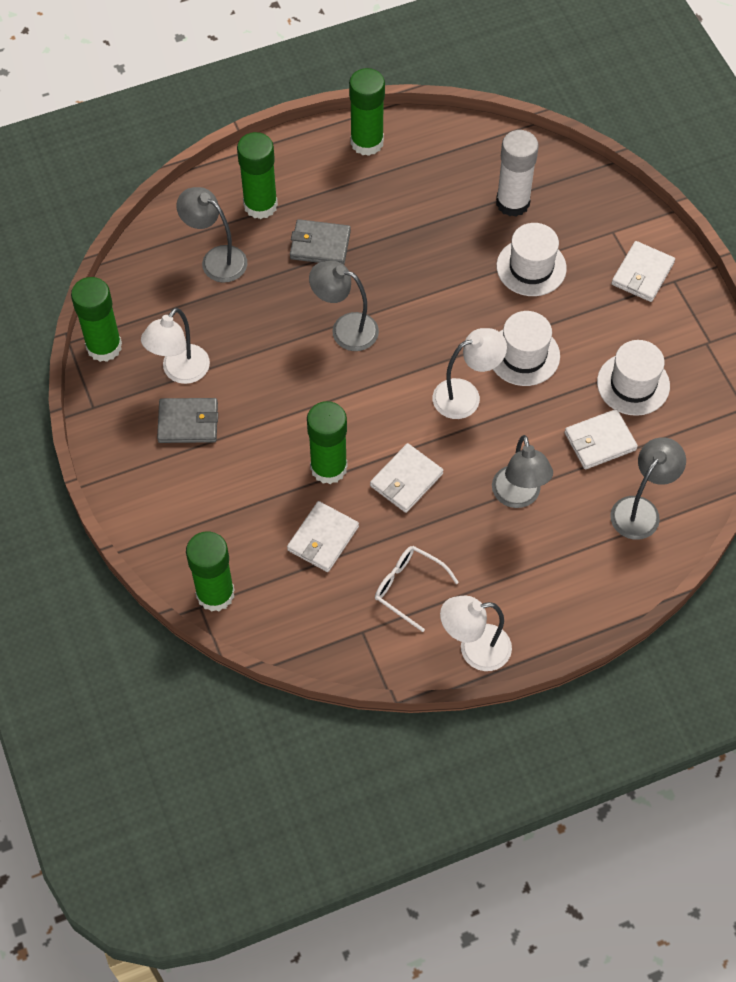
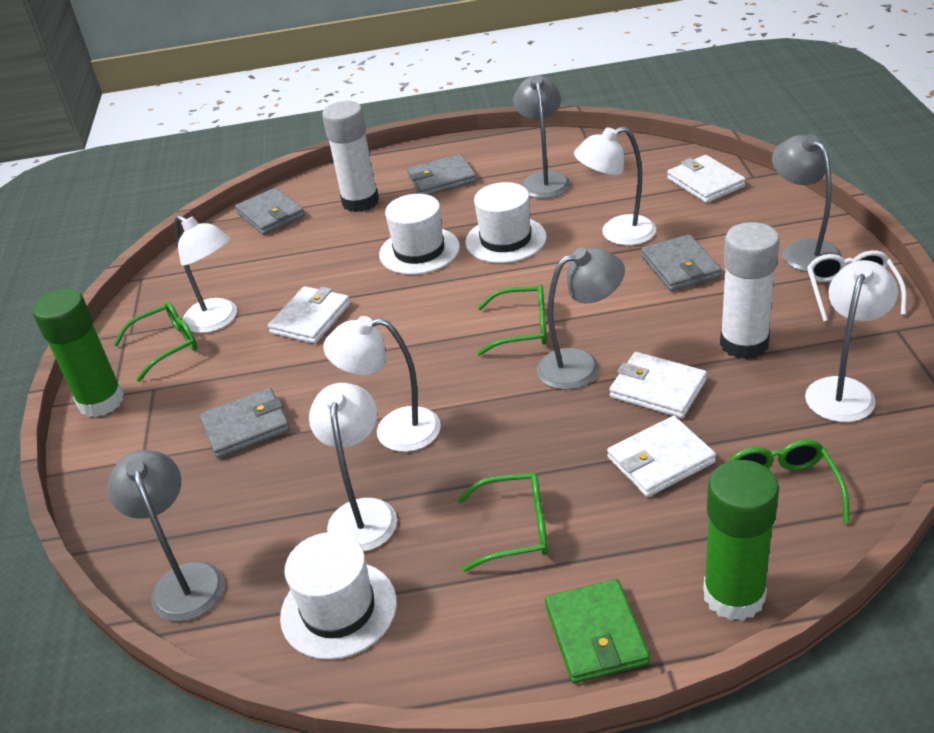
green glasses: none = 0 -> [113,301,197,382] [457,472,548,572] [477,284,547,356] [729,440,850,523] = 4
green glue stick: [71,277,122,362] [186,531,234,612] [237,132,278,219] [307,401,347,484] [349,68,385,156] = 5 -> [32,289,124,417] [703,460,779,621] = 2
green wallet: none = 0 -> [545,579,650,683] = 1
grey wallet: [157,398,218,443] [290,219,351,265] = 2 -> [200,388,290,458] [235,188,305,235] [407,154,477,195] [641,234,722,291] = 4
white glue stick: [496,130,539,217] = 1 -> [322,101,379,212] [720,222,779,359] = 2
white lamp: [141,308,210,384] [433,328,507,419] [440,596,512,671] = 3 -> [174,215,237,333] [309,383,397,551] [323,316,441,452] [574,126,656,246] [805,260,898,422] = 5

